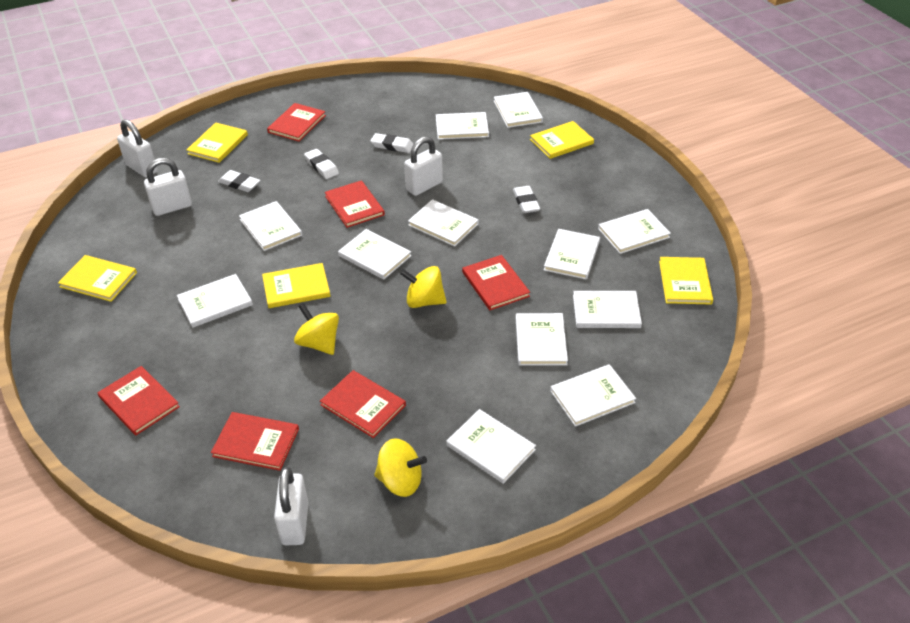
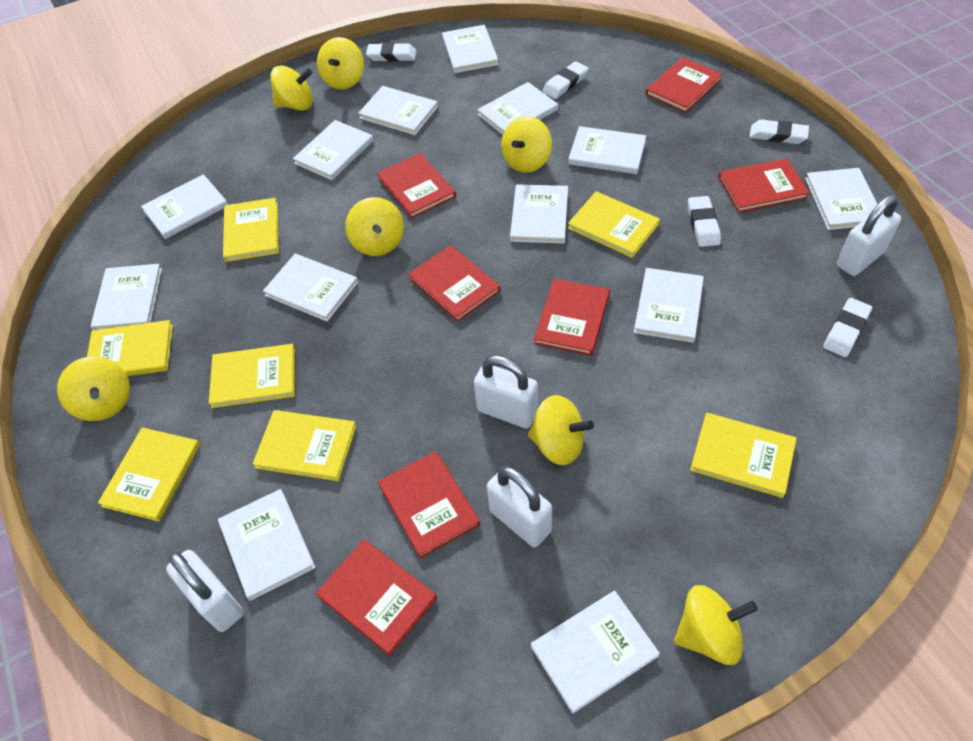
red book: [97,366,180,436] [211,412,299,471] [267,103,326,142] [320,370,406,438] [325,180,385,228] [462,255,530,310] = 6 -> [316,540,437,656] [377,153,456,218] [378,451,480,559] [408,245,501,322] [534,279,610,356] [646,57,723,113] [718,158,809,213] = 7
white book: [177,274,253,328] [239,201,302,251] [338,229,412,280] [408,199,479,247] [436,112,489,140] [446,409,536,484] [494,92,543,128] [516,313,568,366] [544,229,600,280] [550,364,636,427] [573,291,642,328] [598,209,671,254] = 12 -> [91,264,162,330] [141,174,228,239] [218,489,315,601] [263,254,358,322] [293,120,373,180] [358,86,438,135] [442,25,498,73] [477,82,558,135] [510,184,568,244] [531,591,660,714] [568,126,646,174] [634,268,704,343] [805,168,878,230] = 13
white eraser: [218,170,261,192] [304,149,339,179] [371,133,414,153] [513,186,540,213] = 4 -> [366,43,416,62] [542,61,589,99] [688,196,721,247] [750,119,809,144] [823,298,872,357] = 5
yellow book: [58,255,137,302] [186,122,248,163] [262,263,330,308] [530,121,594,159] [659,257,713,305] = 5 -> [87,320,173,376] [98,428,200,522] [209,344,295,408] [223,198,279,262] [252,410,356,481] [568,191,660,258] [690,413,797,498] = 7
yellow spinning top: [294,303,339,355] [374,438,427,497] [400,266,447,308] = 3 -> [57,356,130,421] [270,66,313,111] [317,37,364,89] [345,197,404,256] [501,116,552,173] [528,395,594,465] [674,585,758,665] = 7

